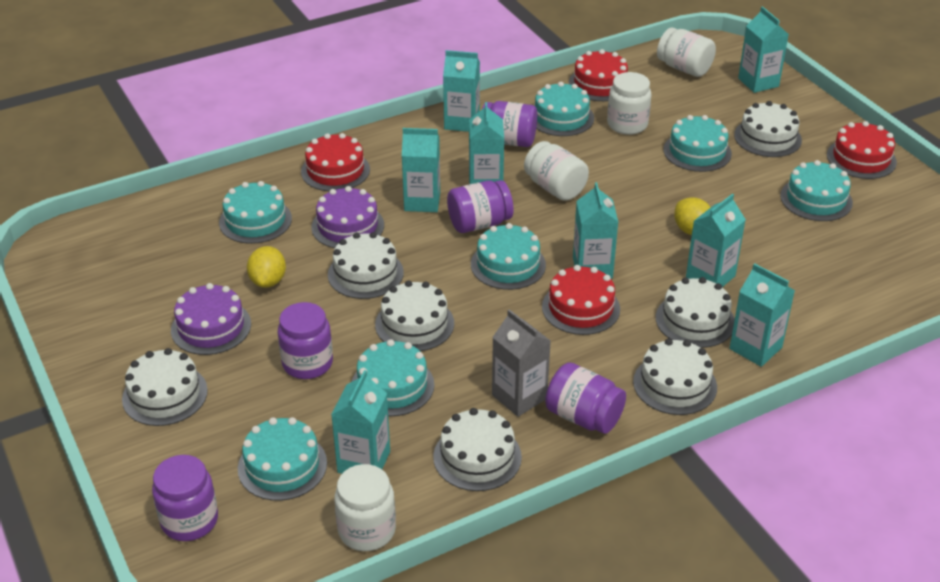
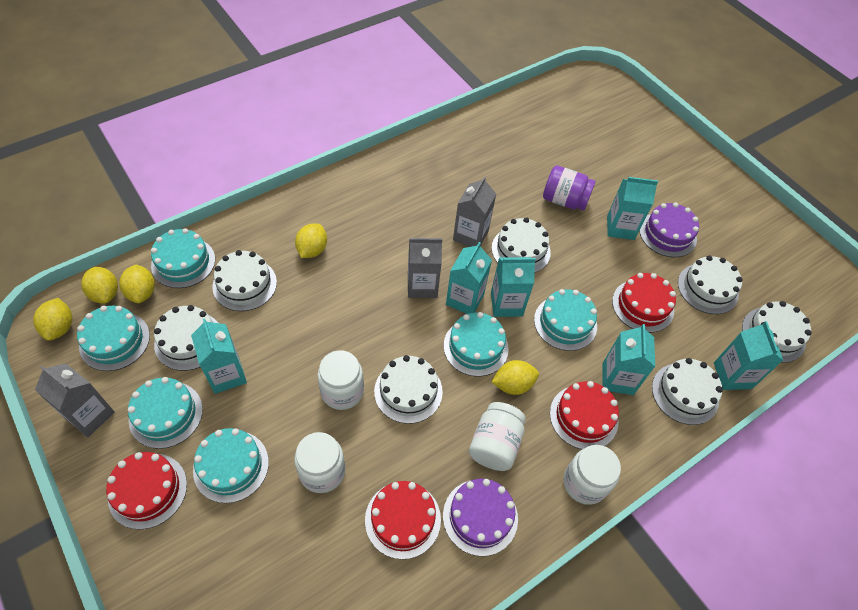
grey carton: [492,309,551,417] = 1 -> [35,363,115,437] [408,238,442,298] [453,176,496,247] = 3
purple jar: [152,455,218,541] [278,302,333,379] [447,180,513,233] [482,101,537,147] [545,363,626,434] = 5 -> [543,165,596,210] = 1
turquoise cake: [219,181,292,244] [238,417,327,501] [352,339,434,416] [471,223,546,290] [535,82,594,136] [664,115,732,172] [780,160,853,221] = 7 -> [77,306,150,371] [128,377,203,449] [151,228,215,288] [193,428,269,503] [444,312,509,377] [534,289,597,351] = 6
turquoise carton: [331,370,390,474] [402,128,440,212] [443,50,480,132] [469,102,504,184] [573,182,618,278] [686,194,746,287] [729,263,795,367] [738,6,789,93] = 8 -> [191,319,247,394] [446,242,492,314] [491,257,536,317] [602,324,655,395] [607,177,658,240] [714,321,784,390] = 6
yellow lemon: [247,246,286,288] [674,197,711,235] = 2 -> [33,298,72,341] [81,267,118,304] [119,265,155,303] [295,224,327,258] [492,360,539,395] = 5

